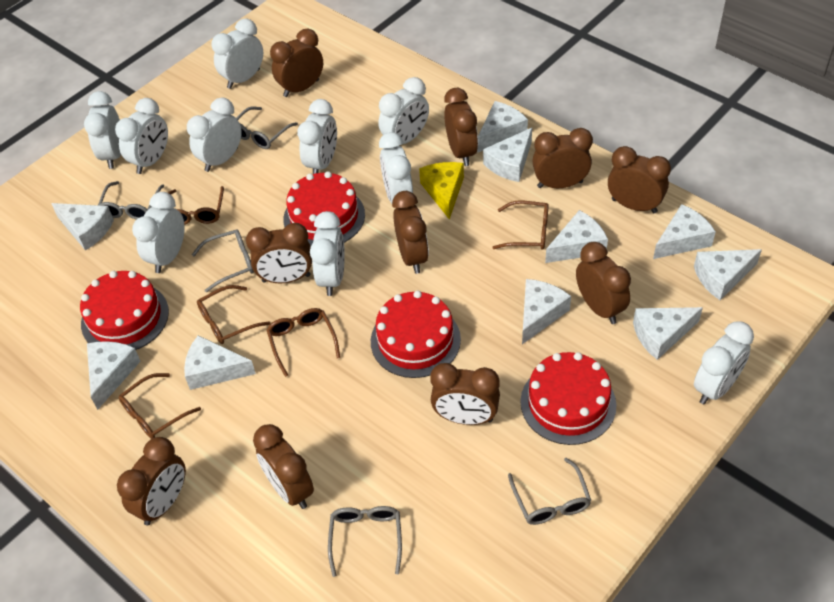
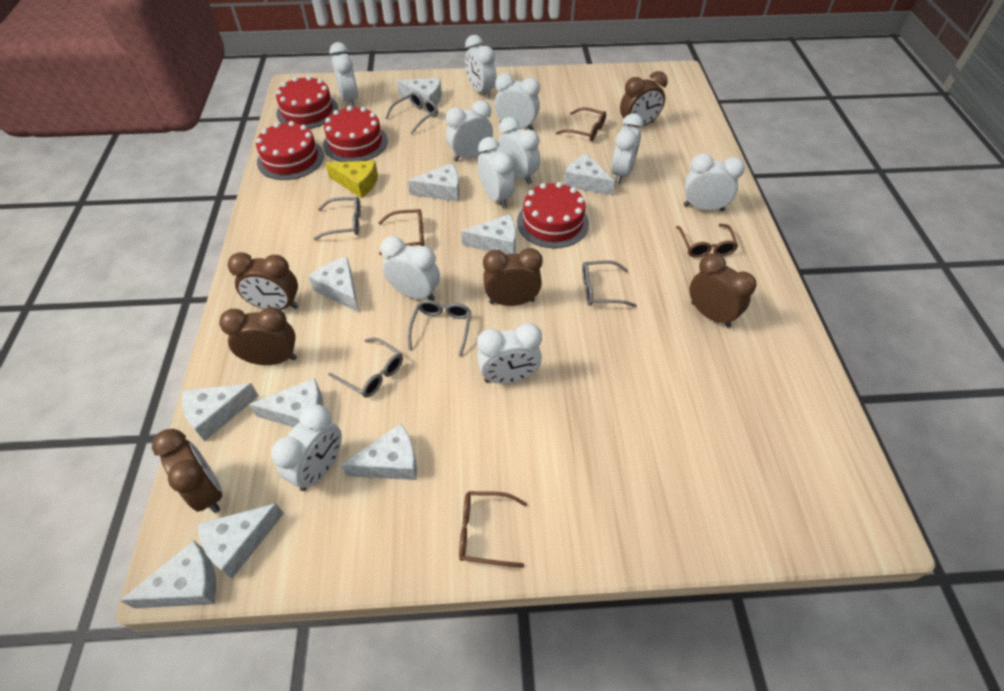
brown clock: [117,437,186,525] [246,223,312,283] [253,424,314,509] [270,29,323,97] [392,191,429,274] [430,363,500,425] [444,88,478,166] [532,128,593,188] [576,242,631,324] [608,146,671,213] = 10 -> [152,429,222,513] [219,307,297,365] [228,252,298,310] [483,248,543,306] [620,71,668,127] [690,253,757,328] = 6
brown glasses: [119,373,201,439] [168,186,224,225] [197,285,271,344] [267,308,340,377] [492,200,549,250] = 5 -> [378,209,424,255] [459,491,527,567] [556,107,606,141] [676,224,738,258] = 4
white clock: [84,91,121,169] [115,98,168,174] [132,192,185,273] [187,97,242,172] [211,18,263,89] [297,99,337,174] [310,211,345,296] [378,77,429,144] [379,132,413,203] [694,321,754,405] = 10 -> [271,404,342,491] [329,42,358,107] [381,236,440,301] [446,100,493,161] [465,35,496,98] [477,323,542,384] [478,137,515,208] [494,73,540,130] [497,117,540,184] [611,113,643,184] [684,153,745,211] = 11

